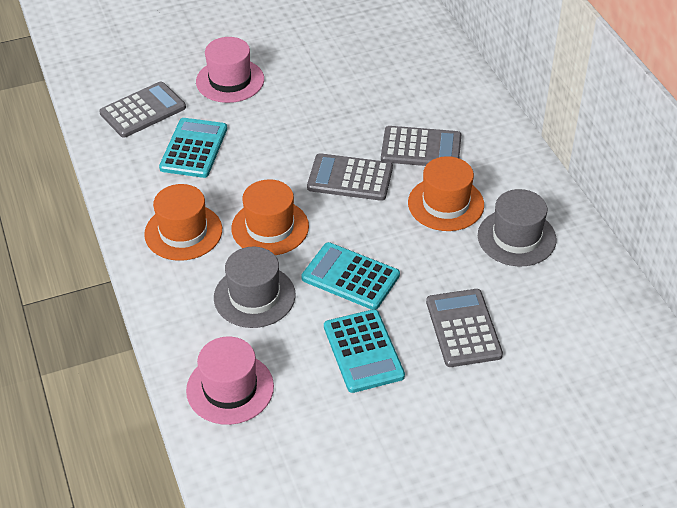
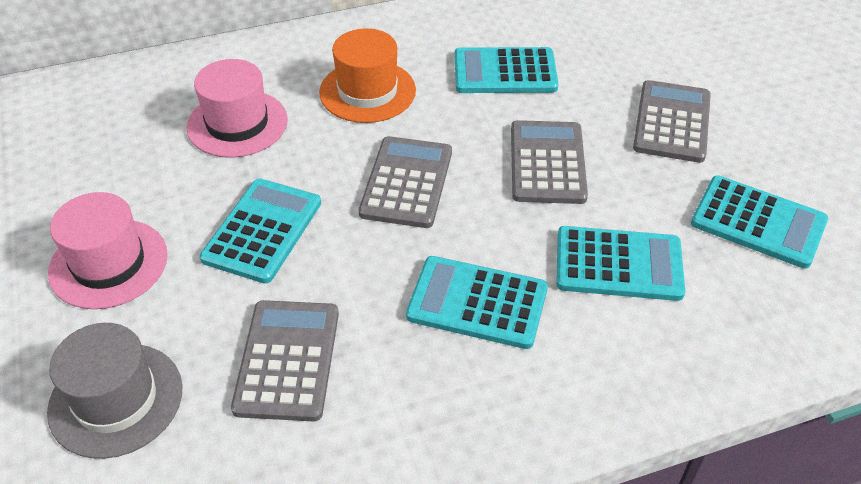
grey hat: [214,247,296,328] [478,189,557,266] = 2 -> [47,323,182,459] = 1
orange hat: [144,184,222,261] [231,179,309,255] [408,156,484,231] = 3 -> [319,28,416,123] = 1
turquoise calculator: [159,118,227,178] [301,242,400,310] [324,309,405,393] = 3 -> [200,179,321,284] [406,256,548,349] [455,47,559,93] [556,226,685,301] [691,176,828,269] = 5

